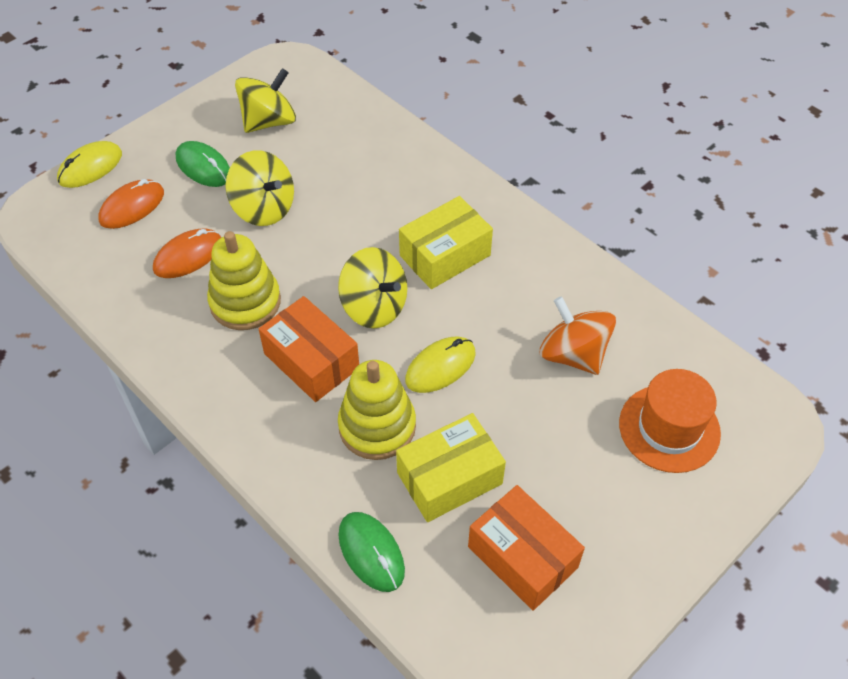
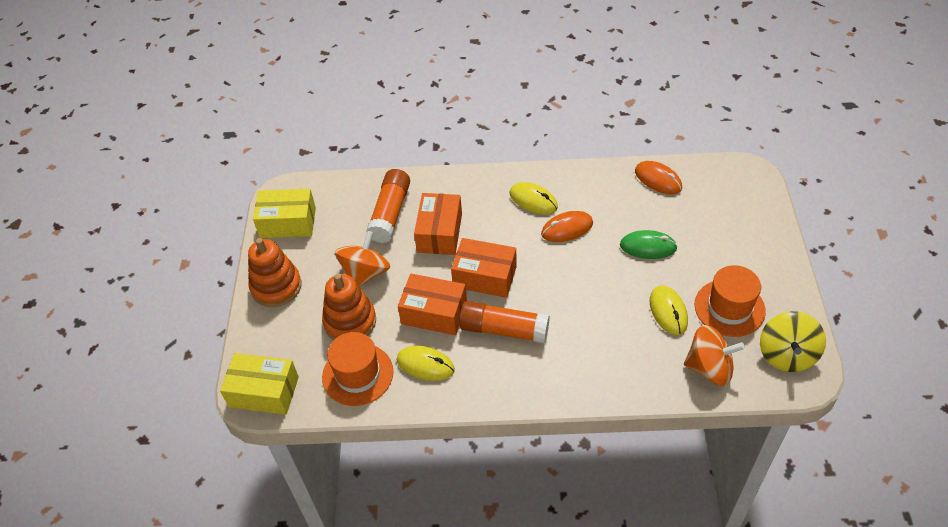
green mouse: [176,141,230,187] [338,512,405,592] = 2 -> [620,230,678,259] = 1
orange box: [259,296,359,402] [468,485,585,610] = 2 -> [398,274,467,335] [414,193,462,255] [451,238,517,298] = 3
orange glue stick: none = 0 -> [366,169,410,243] [459,301,550,343] = 2
orange hat: [619,369,721,473] = 1 -> [322,332,393,406] [695,265,766,337] = 2
orange spinning top: [540,296,616,375] = 1 -> [335,231,390,287] [684,325,745,386] = 2
orange stacking toy: none = 0 -> [248,238,301,307] [322,274,376,340] = 2
yellow mouse: [57,141,122,188] [405,336,476,393] = 2 -> [397,346,455,381] [510,182,558,214] [650,286,688,335] = 3
yellow spinning top: [225,150,294,226] [235,68,296,133] [338,247,407,328] = 3 -> [760,311,826,372] = 1
yellow stacking toy: [207,231,281,330] [338,360,416,460] = 2 -> none = 0

